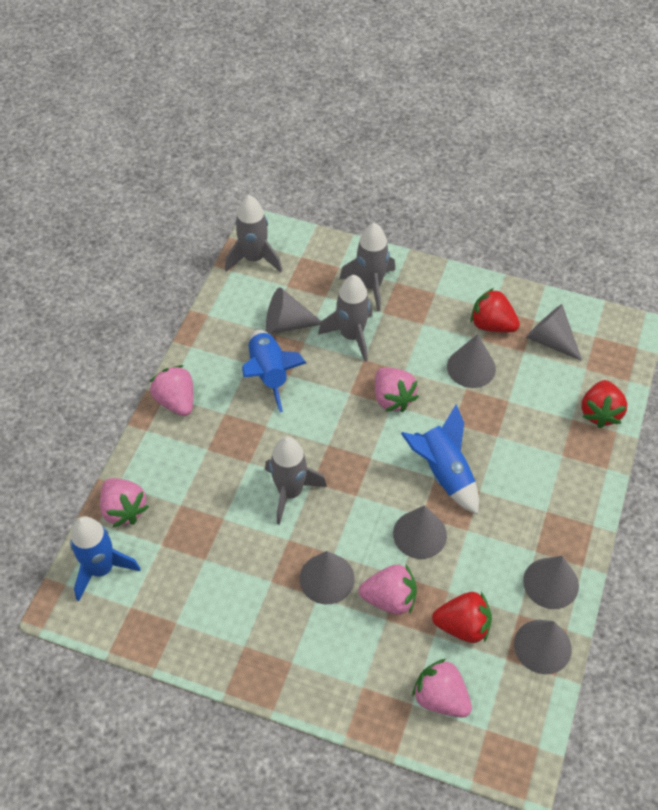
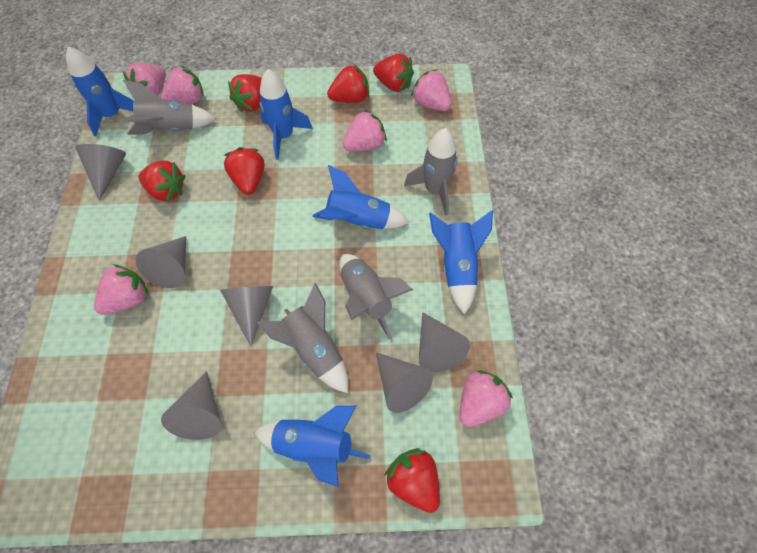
blue rocket: [70,516,141,601] [242,329,306,412] [401,404,479,515] = 3 -> [66,47,134,136] [254,406,371,487] [260,69,313,160] [312,165,409,229] [429,210,493,314] = 5
grey cone: [266,287,321,334] [300,551,355,604] [393,505,447,559] [447,334,496,388] [514,620,572,674] [523,556,579,609] [526,304,582,361] = 7 -> [75,144,126,201] [136,236,186,288] [161,371,221,440] [220,286,273,347] [376,352,433,413] [419,312,470,372] = 6
pink strawberry: [100,478,149,527] [150,365,193,416] [359,565,417,615] [375,368,419,412] [412,659,472,718] = 5 -> [94,264,148,315] [123,63,166,96] [161,65,204,104] [343,110,387,151] [411,69,451,111] [459,370,513,427] = 6
red strawberry: [432,592,492,643] [470,288,520,332] [581,380,627,428] = 3 -> [139,160,185,202] [224,147,265,195] [228,74,262,112] [327,64,369,103] [373,54,414,92] [384,448,440,513] = 6

